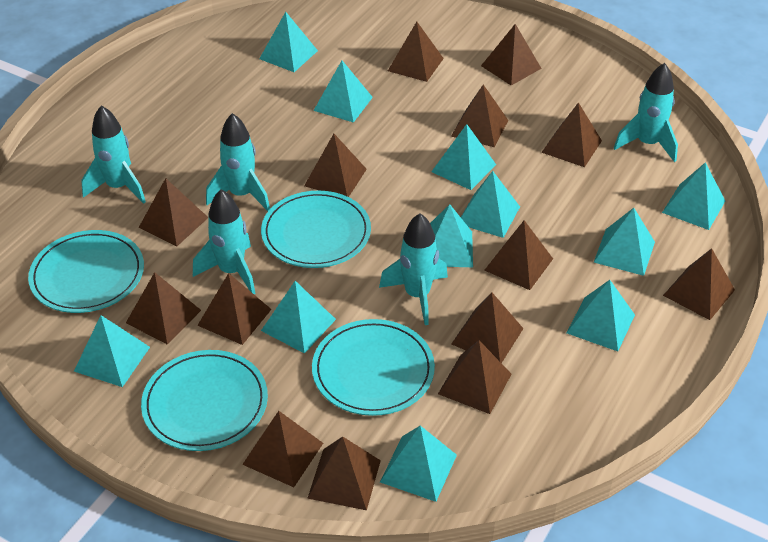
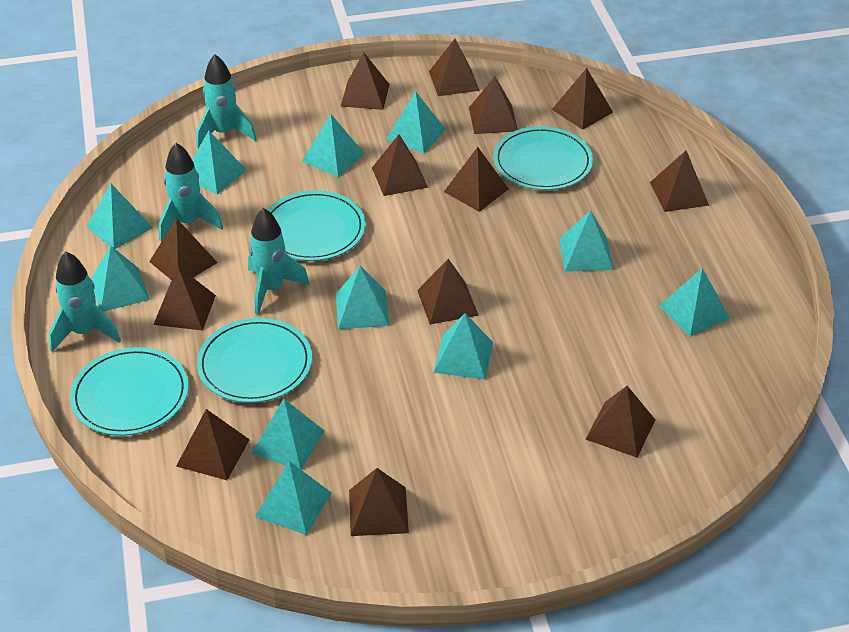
brown pyramid: [126,272,201,345] [139,178,208,247] [197,273,272,345] [242,411,323,487] [304,134,367,197] [307,436,381,510] [388,22,444,82] [438,340,511,414] [451,84,508,147] [452,292,524,363] [481,24,542,86] [484,220,553,290] [541,102,602,167] [663,248,735,320] = 14 -> [149,218,218,280] [153,266,216,331] [176,409,250,480] [341,53,390,110] [349,468,409,536] [372,134,428,196] [417,259,479,324] [429,39,480,96] [444,147,508,212] [469,77,518,134] [552,68,613,130] [586,386,655,457] [650,151,709,212] = 13
turquoise rocket: [81,105,146,204] [193,189,256,294] [206,113,270,211] [379,213,448,325] [614,63,678,162] = 5 -> [49,251,121,352] [159,143,223,241] [196,54,256,148] [248,208,310,315] = 4

